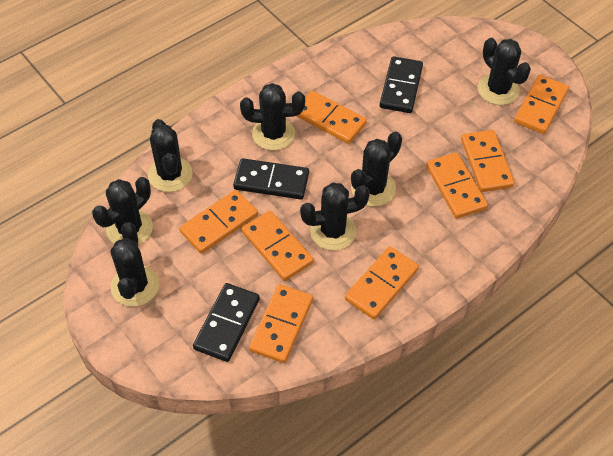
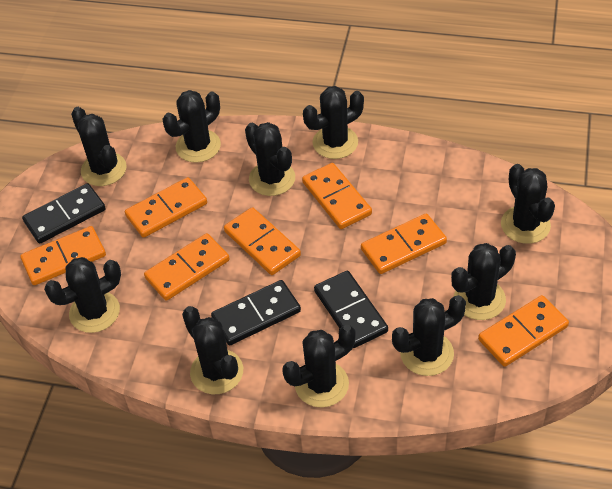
black cactus: [92,177,153,245] [110,222,159,307] [148,119,193,192] [240,83,305,150] [300,183,370,250] [351,131,402,206] [478,38,531,105] = 7 -> [44,257,121,333] [71,107,127,186] [163,90,221,163] [182,306,243,394] [245,122,295,196] [282,325,356,408] [303,86,364,159] [392,295,466,376] [451,243,516,320] [501,164,555,244] = 10
orange domino: [179,190,258,254] [242,211,314,281] [249,284,313,363] [296,91,367,144] [345,246,419,319] [426,152,488,219] [461,130,514,192] [514,75,569,134] = 8 -> [20,226,106,285] [125,177,207,238] [144,233,230,301] [224,207,301,275] [302,163,372,229] [361,214,447,274] [478,295,569,367] = 7

